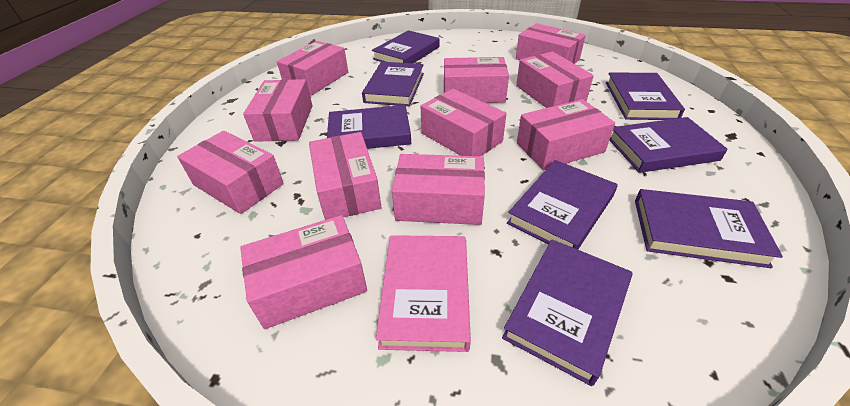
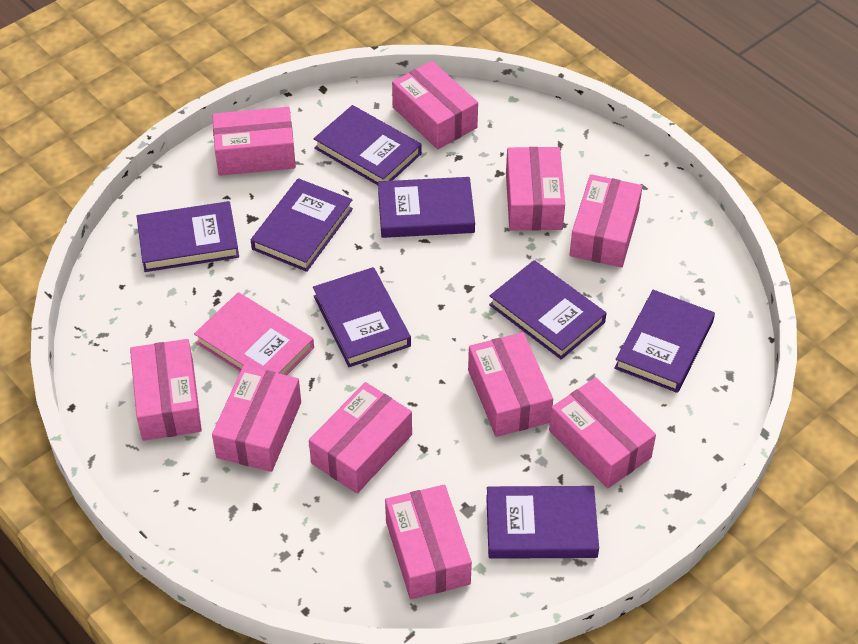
pink box: [177,131,284,214] [240,215,367,329] [243,79,312,142] [277,41,348,95] [309,132,381,220] [392,154,485,225] [420,89,507,156] [444,57,509,103] [516,23,586,64] [516,51,594,108] [517,99,615,170] = 11 -> [130,339,202,441] [212,107,296,176] [212,365,301,472] [309,382,412,493] [385,485,472,599] [392,61,478,149] [468,332,553,437] [506,147,565,230] [549,377,656,488] [570,174,643,268] = 10

